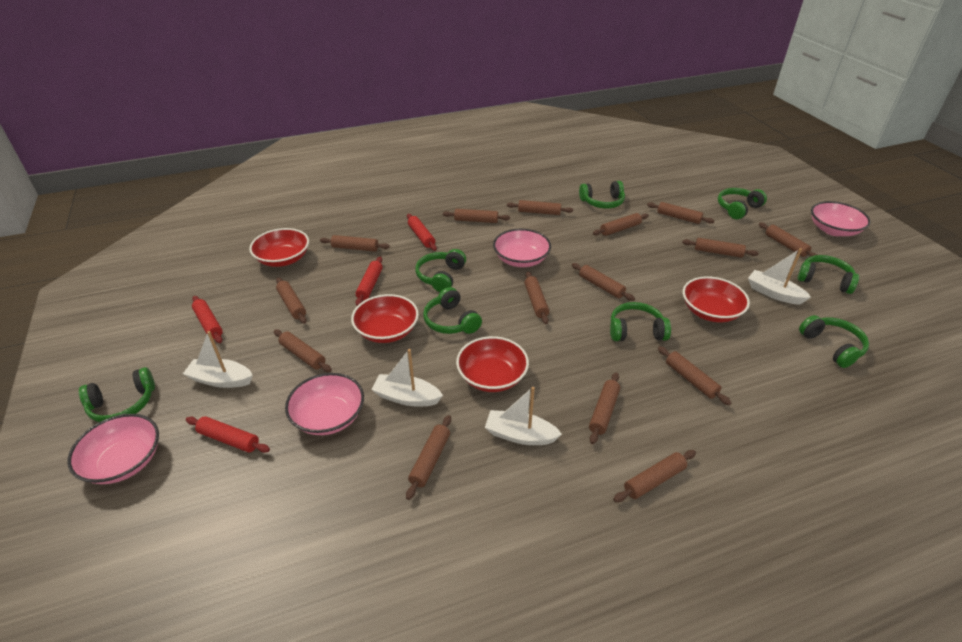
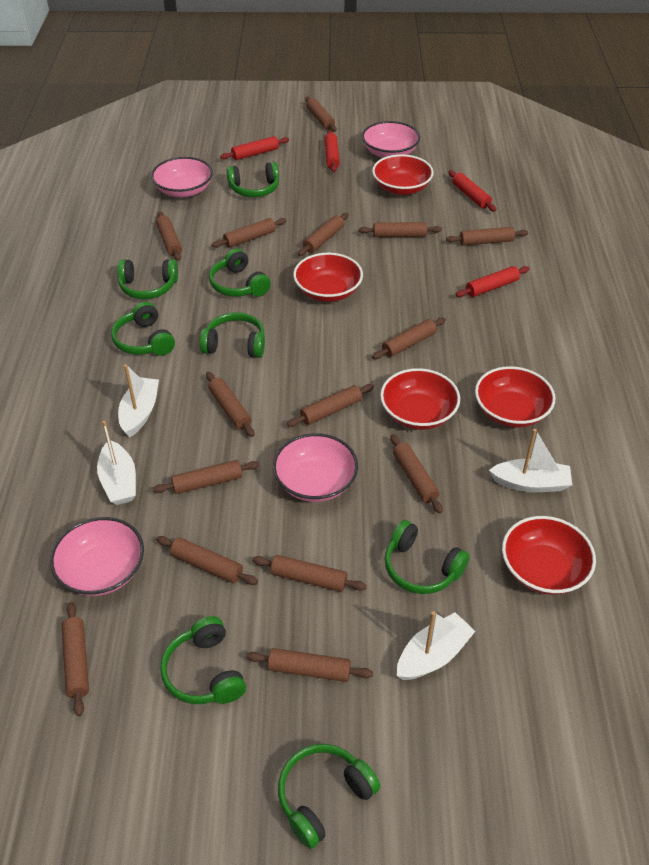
red bowl: [249,228,309,267] [351,294,419,343] [456,336,529,392] [683,276,750,323] = 4 -> [293,253,363,302] [372,154,434,195] [380,368,460,430] [475,366,555,428] [502,516,596,595] = 5

